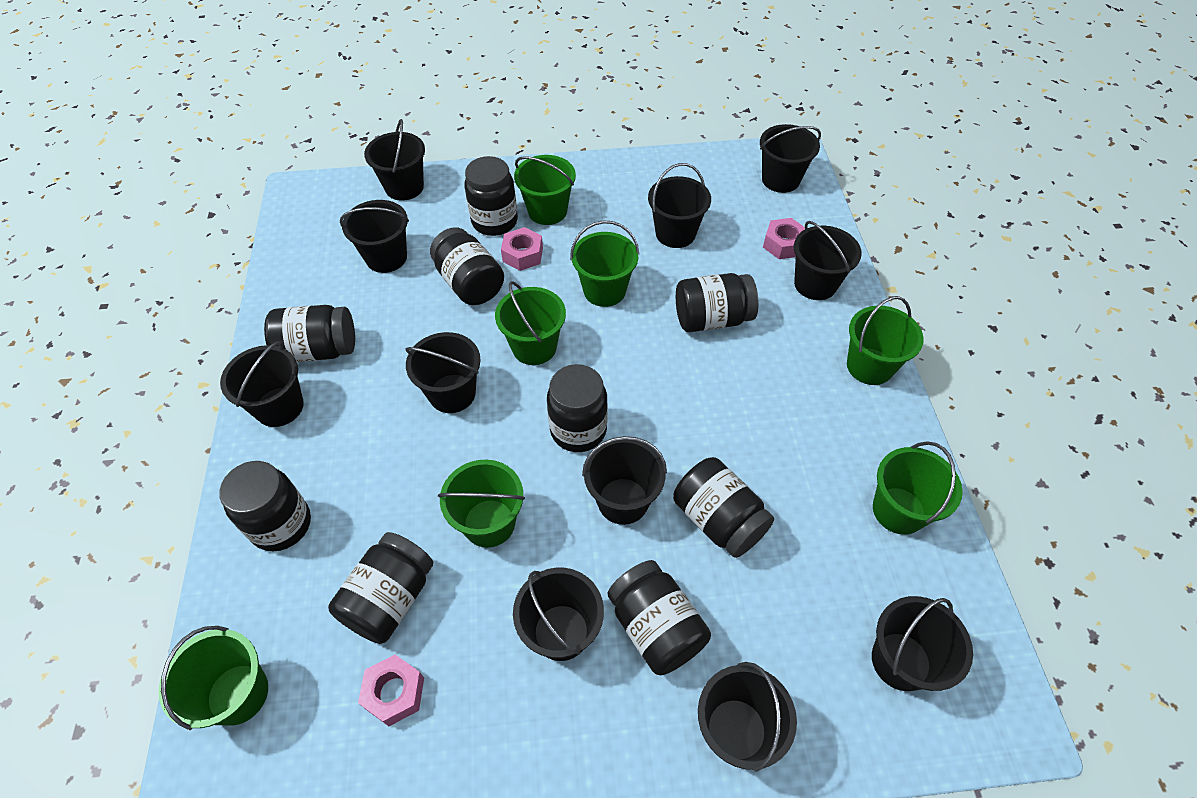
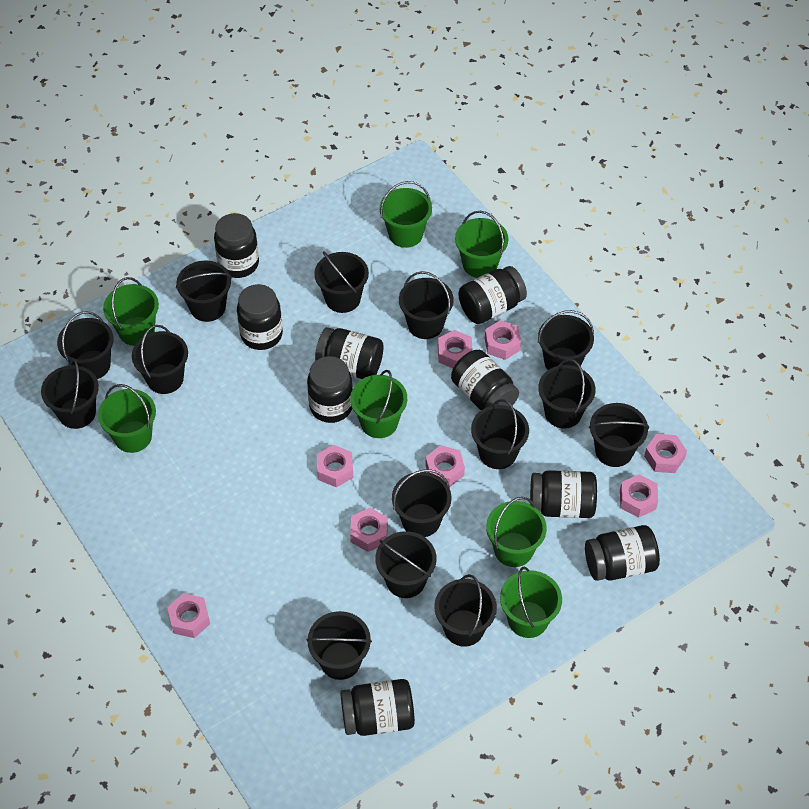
black bucket: [220,342,304,427] [340,200,409,273] [364,119,425,201] [405,332,481,413] [513,568,604,661] [582,436,667,525] [648,163,711,248] [698,662,797,772] [760,124,821,193] [794,221,862,300] [872,596,973,691] = 11 -> [41,359,99,429] [57,311,114,379] [132,325,188,394] [176,261,232,322] [306,611,372,680] [314,251,369,313] [375,531,437,598] [392,469,452,537] [399,271,454,339] [435,574,497,647] [471,399,529,469] [538,310,594,370] [538,359,596,429] [589,403,649,467] = 14
pink nut: [358,655,424,726] [501,227,543,271] [763,218,805,259] = 3 -> [167,593,210,638] [317,445,353,488] [350,508,388,552] [426,445,465,487] [438,330,473,368] [485,320,521,360] [620,474,658,518] [644,434,687,473] = 8

